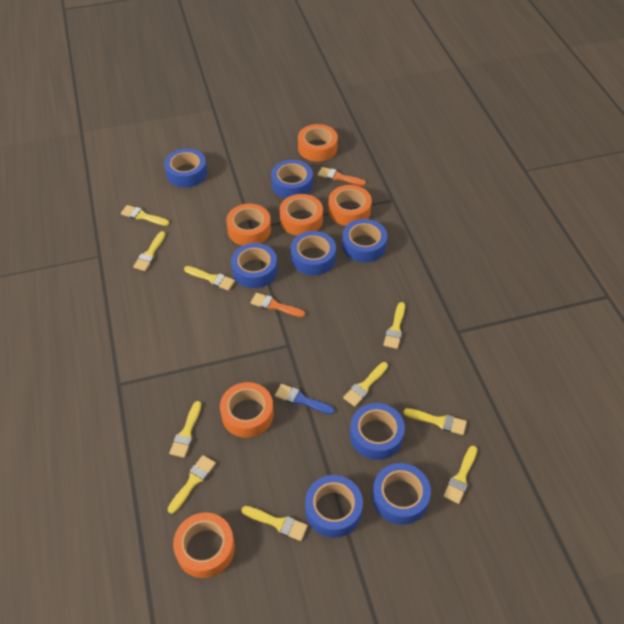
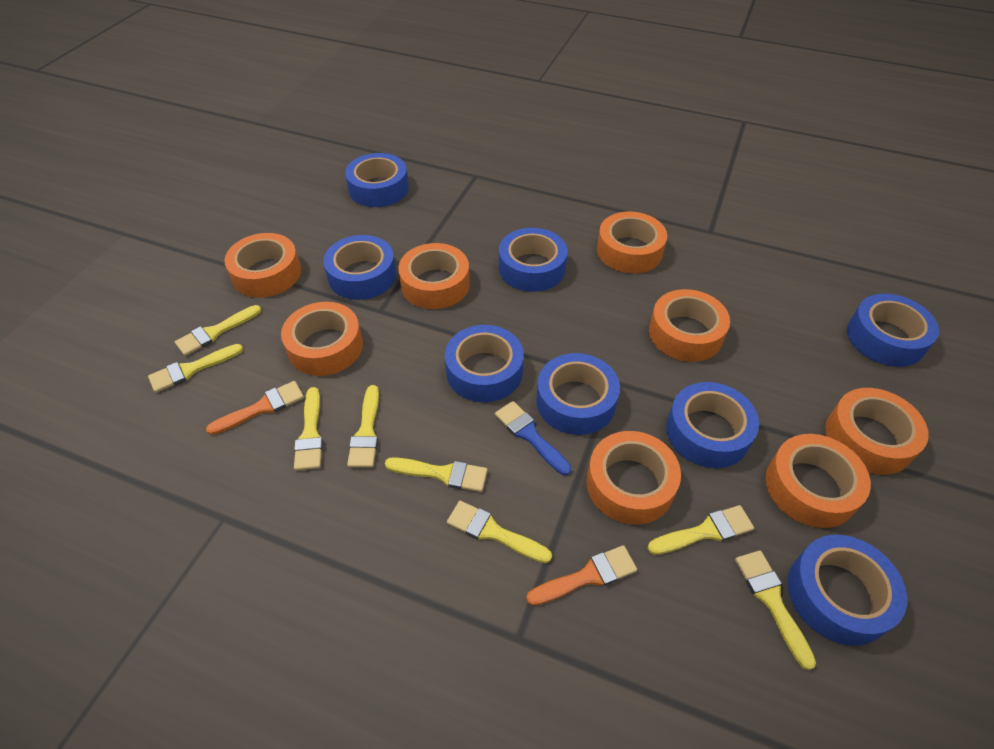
orange tape: [173,513,235,578] [220,382,274,438] [226,204,271,246] [280,194,323,236] [298,124,338,162] [328,185,372,226] = 6 -> [224,233,301,298] [281,302,363,376] [398,243,470,309] [586,431,681,525] [597,212,667,273] [649,289,730,362] [766,434,871,528] [825,388,928,475] = 8
yellow brush: [121,205,169,226] [133,231,166,271] [168,455,216,514] [169,401,201,458] [184,266,235,291] [241,506,308,541] [343,362,388,407] [383,302,405,349] [403,408,467,435] [444,445,477,504] = 10 -> [148,344,243,393] [175,305,261,356] [294,387,323,471] [347,385,379,468] [385,457,488,492] [447,501,552,563] [648,505,754,555] [735,550,816,670] = 8

